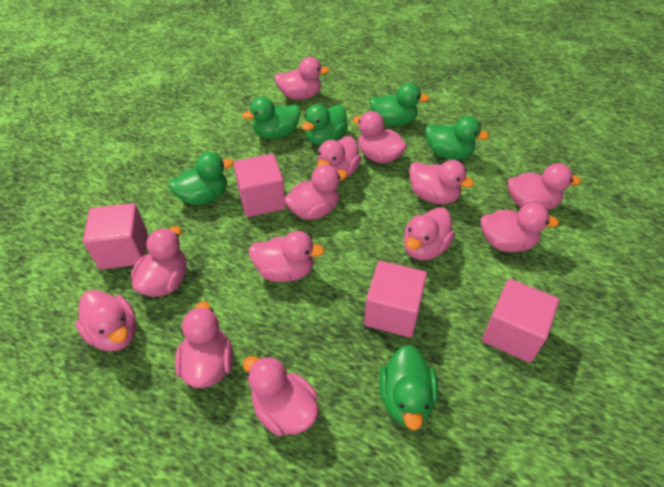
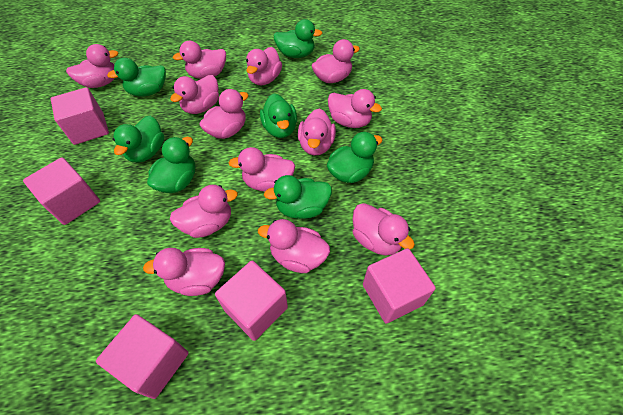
green duck: [168,152,234,205] [242,97,301,139] [302,104,348,145] [370,83,430,126] [379,345,438,430] [425,116,489,160] = 6 -> [107,58,166,96] [113,116,164,162] [147,137,195,193] [260,93,297,138] [264,175,332,219] [273,19,322,58] [327,132,382,183] = 7
pink cube: [83,203,148,269] [234,154,286,217] [364,261,427,338] [482,279,559,363] = 4 -> [23,157,100,225] [51,87,109,145] [96,314,188,399] [215,261,288,341] [363,248,436,324] = 5

